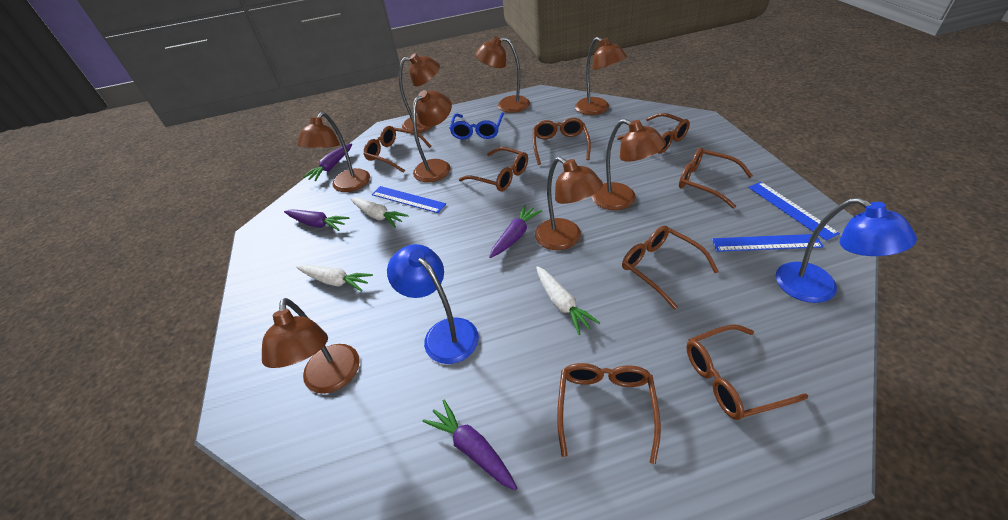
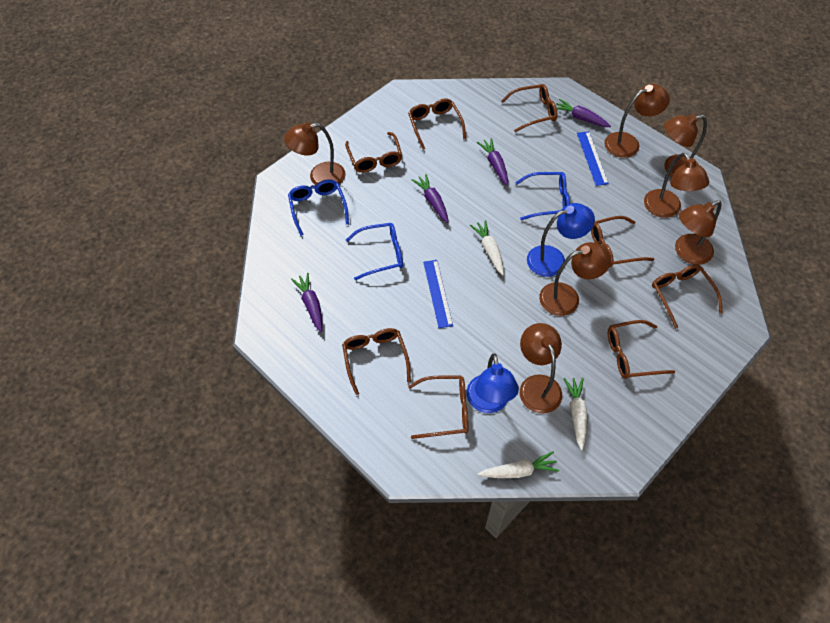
blue glasses: [449,112,504,139] = 1 -> [288,179,349,236] [346,223,403,280] [515,172,570,220] = 3
blue ruler: [372,186,446,213] [712,234,824,252] [748,182,840,241] = 3 -> [423,260,453,328] [577,131,609,186] = 2
brown lamp: [262,298,360,394] [297,112,370,192] [399,53,440,133] [412,90,452,182] [475,36,530,113] [535,157,603,250] [575,37,627,115] [592,119,666,210] = 8 -> [284,122,346,185] [520,323,562,414] [539,242,611,316] [604,84,670,158] [644,153,709,218] [664,114,707,177] [675,200,722,265] = 7

